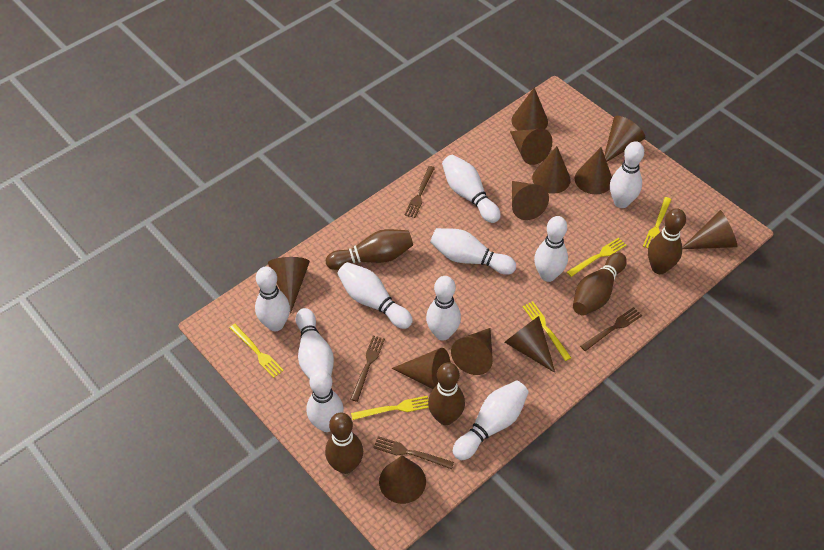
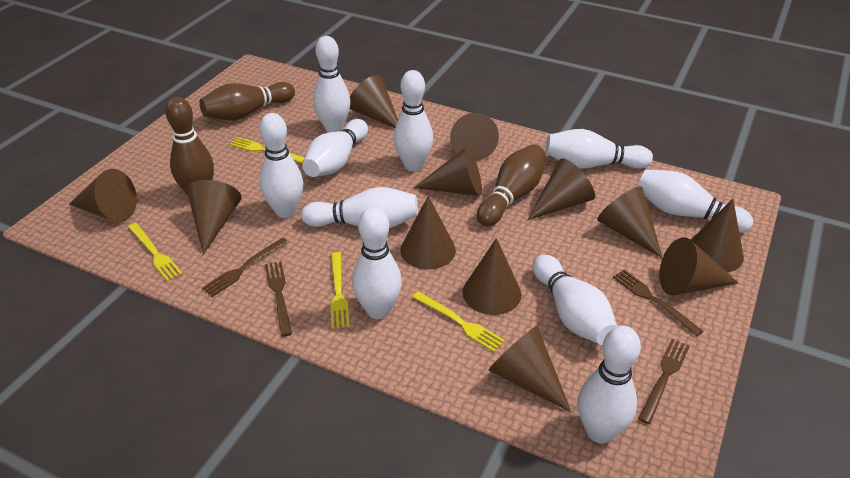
brown bowling pin: [325,412,363,474] [326,229,413,270] [428,363,465,425] [573,252,627,316] [648,208,686,274] = 5 -> [165,97,214,195] [199,82,295,120] [477,144,545,226] = 3
yellow fork: [229,324,284,378] [351,396,429,420] [522,301,571,361] [567,238,626,277] [643,197,672,248] = 5 -> [128,223,182,281] [230,137,305,163] [330,252,350,328] [412,291,505,352] = 4

